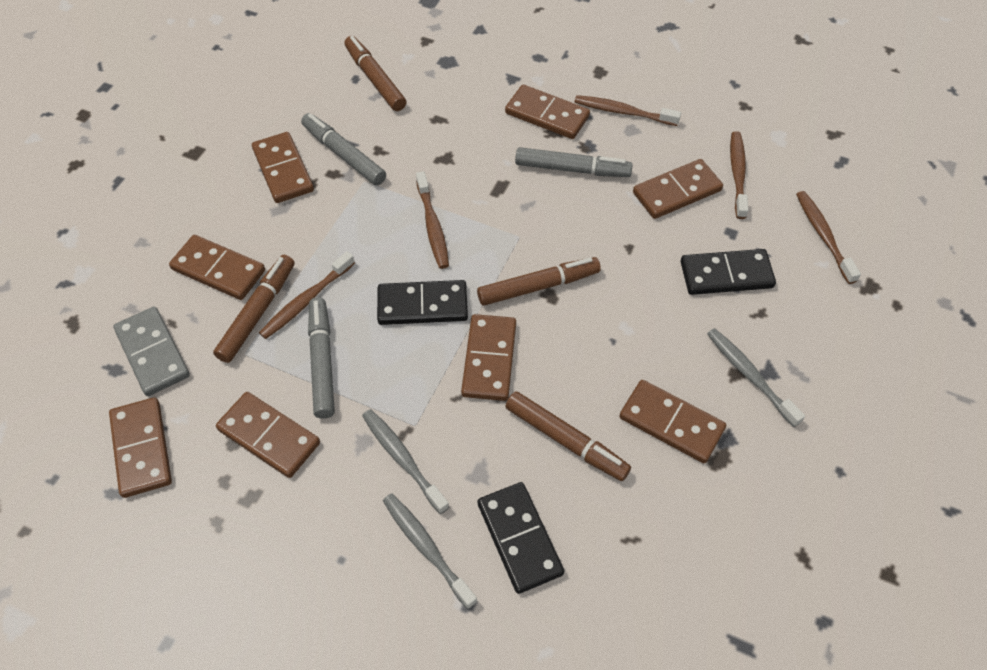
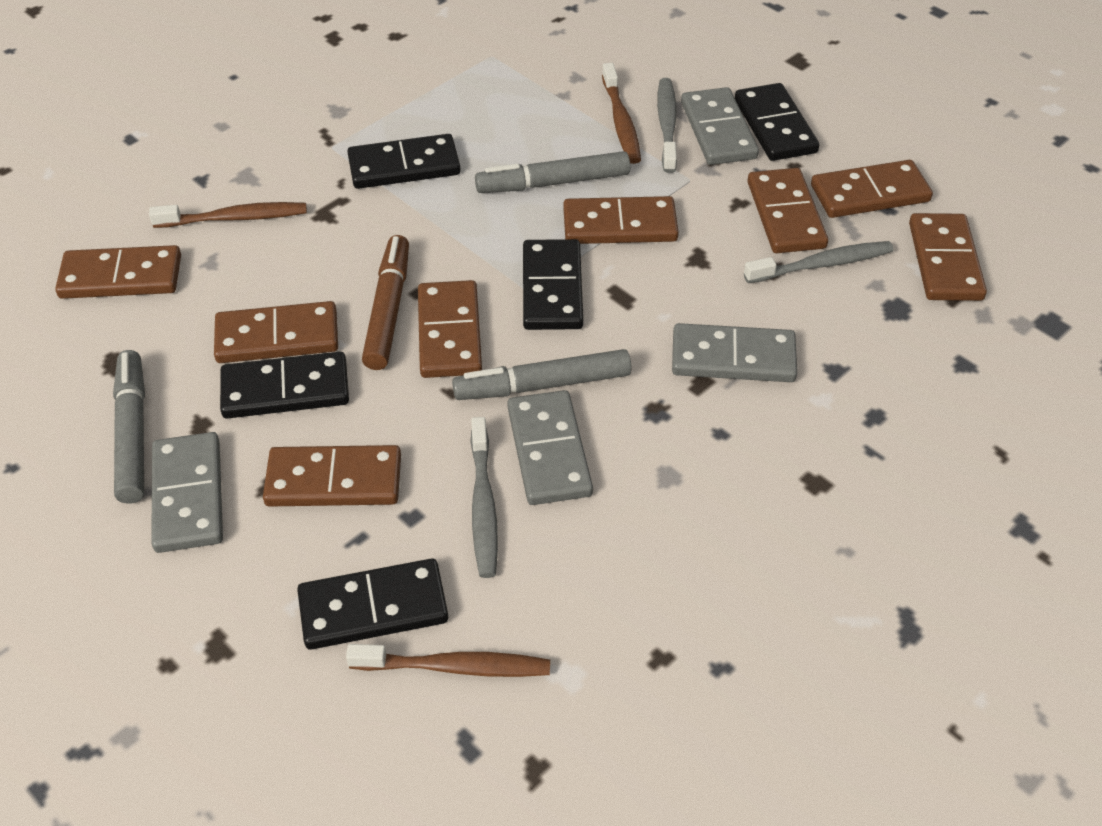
black domino: [377,280,468,325] [478,482,564,594] [681,249,776,295] = 3 -> [220,352,349,419] [297,558,448,650] [347,134,460,189] [523,239,583,330] [735,83,819,161] = 5
brown marker: [213,255,295,363] [344,36,406,111] [477,257,601,306] [505,392,631,481] = 4 -> [362,235,409,370] = 1
brown toothbrush: [259,251,355,339] [416,171,449,269] [575,95,681,126] [730,131,748,219] [796,191,861,284] = 5 -> [149,202,307,228] [346,644,550,677] [602,63,641,164] = 3
grey domino: [113,307,190,396] = 1 -> [151,432,223,553] [507,390,593,505] [672,323,797,382] [681,87,759,165] = 4

